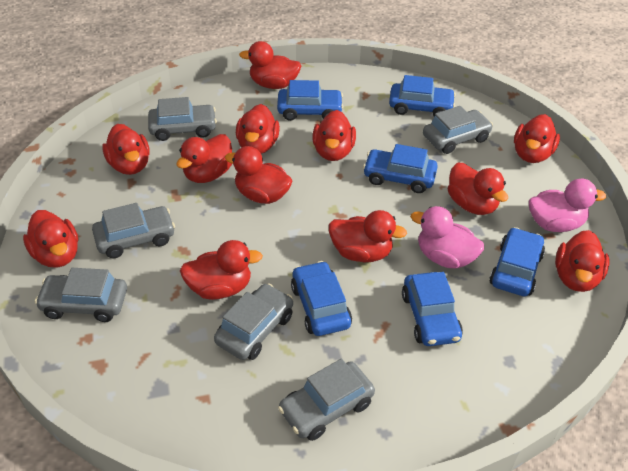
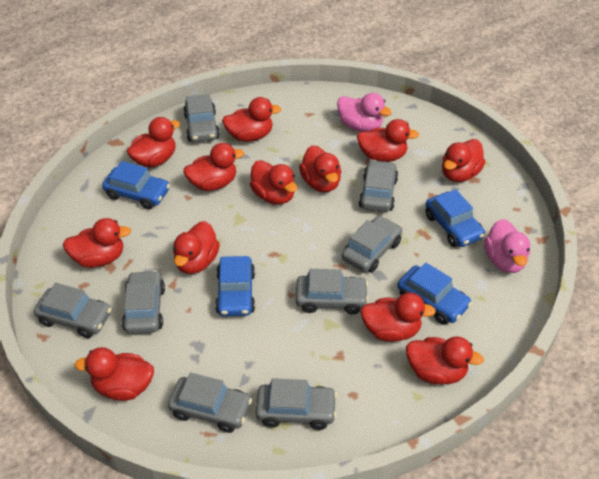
blue car: [277,80,343,121] [291,261,352,336] [363,144,438,193] [389,75,456,117] [402,272,463,346] [489,227,545,296] = 6 -> [102,161,170,209] [215,256,255,316] [397,262,472,325] [425,189,485,247] = 4
grey car: [35,268,127,322] [92,203,175,258] [148,97,217,141] [214,283,293,360] [278,359,375,441] [423,106,493,154] = 6 -> [34,283,112,338] [122,270,165,334] [168,373,252,433] [183,94,220,142] [256,378,337,430] [296,269,369,314] [342,216,402,273] [359,160,398,212] = 8

